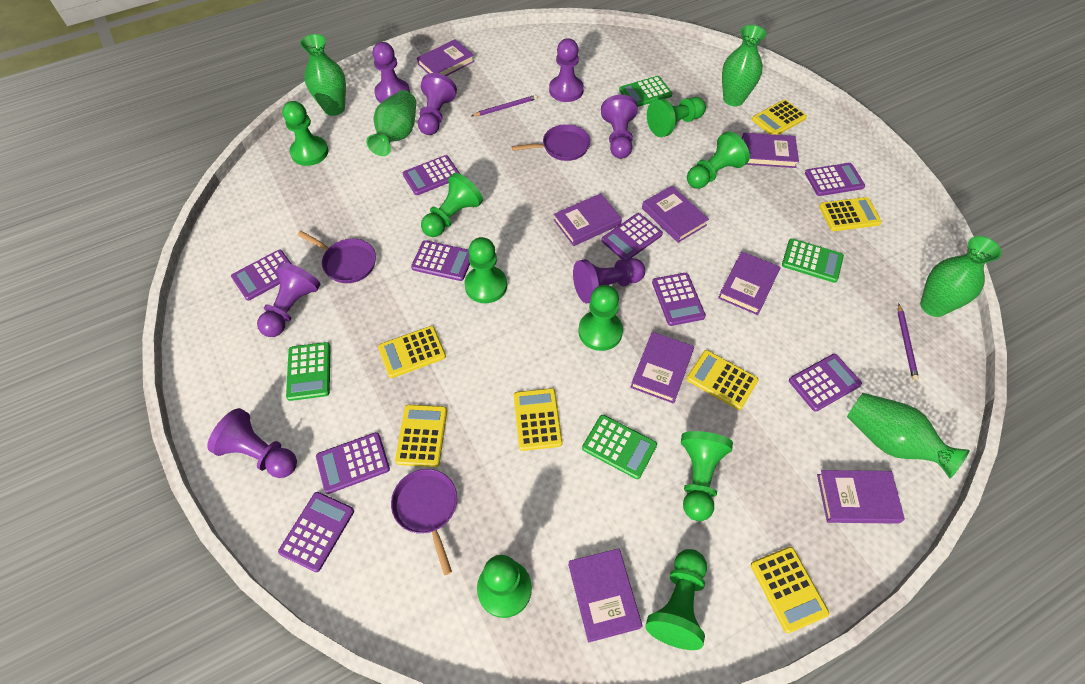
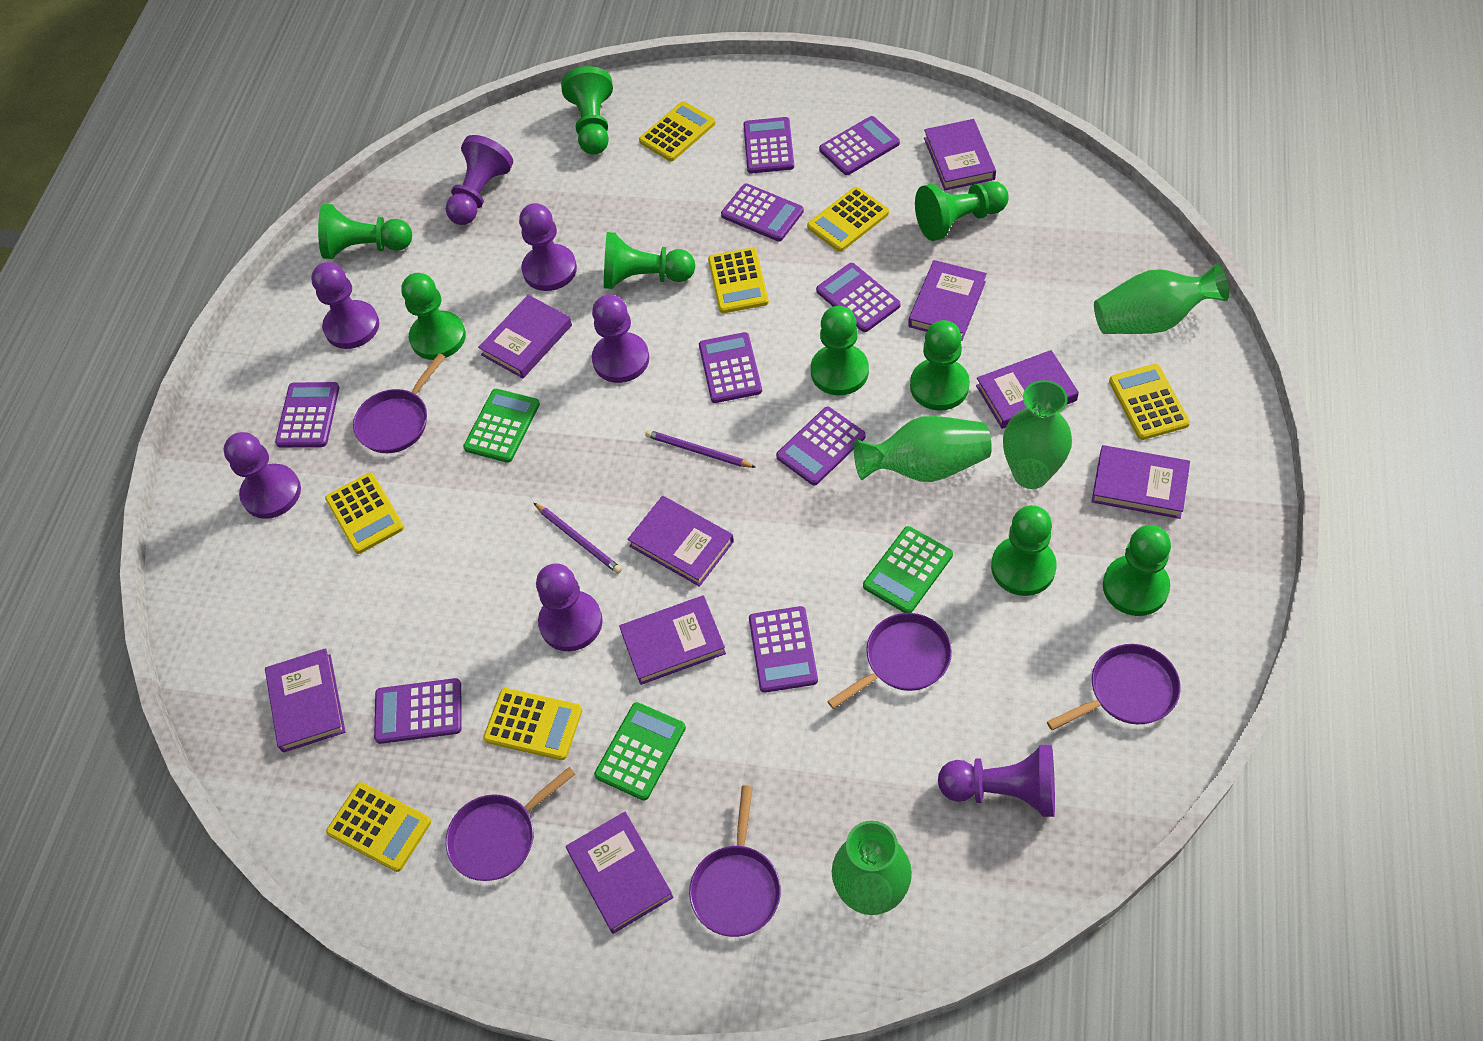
green calculator: [286,342,330,401] [582,415,657,479] [619,76,672,107] [782,238,844,283] = 4 -> [463,389,540,463] [594,702,686,801] [863,526,953,613] = 3
green vase: [300,34,346,116] [366,90,416,156] [722,25,766,106] [847,393,970,479] [920,236,1002,317] = 5 -> [832,821,912,915] [854,416,992,482] [1003,380,1072,489] [1094,263,1229,334] = 4
purple book: [417,39,475,76] [554,193,622,246] [568,548,642,642] [630,332,694,403] [642,186,709,243] [718,251,780,315] [742,133,799,168] [817,470,905,524] = 8 -> [265,648,345,753] [478,295,572,378] [566,812,674,934] [619,595,726,685] [627,496,734,587] [908,260,987,341] [924,119,996,190] [976,350,1079,429] [1091,445,1190,519] = 9
purple pan: [297,231,376,283] [391,469,457,575] [512,124,590,161] = 3 -> [353,353,445,453] [446,767,575,881] [689,785,781,937] [827,613,952,709] [1047,644,1181,731] = 5

